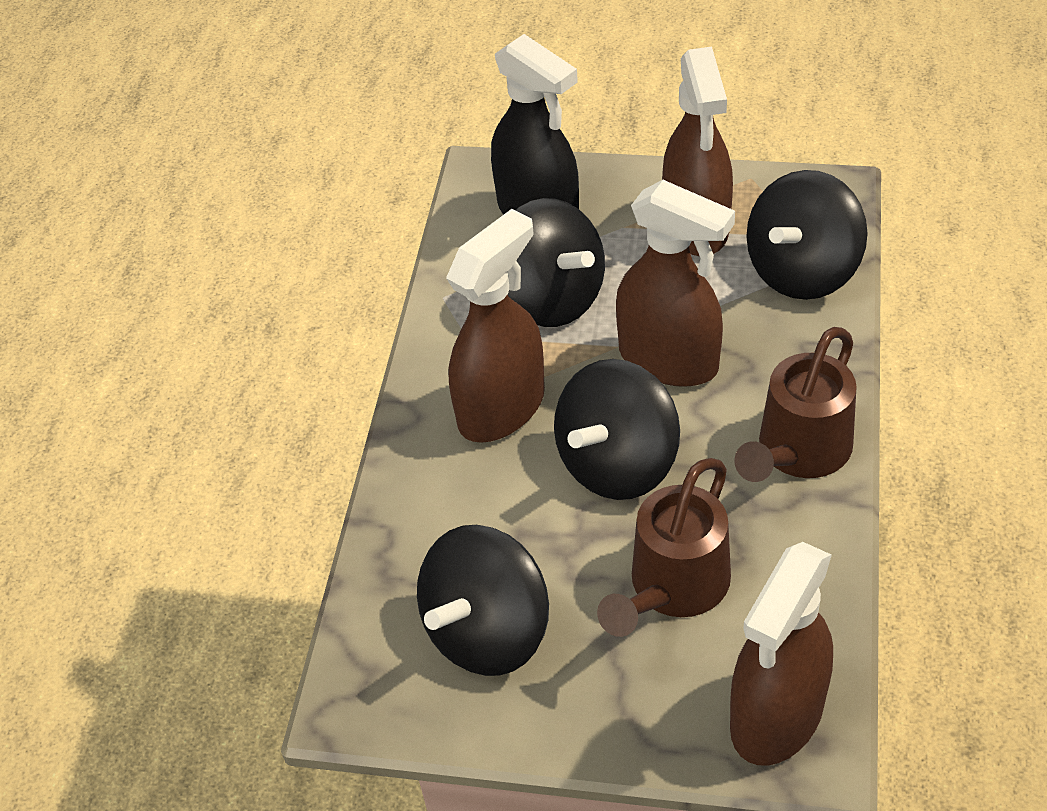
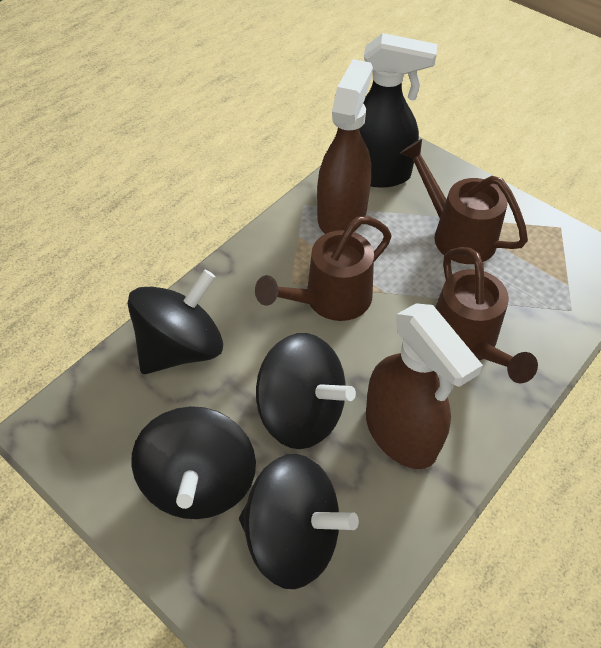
brown spray bottle: [446,209,545,443] [616,180,735,387] [662,47,733,256] [730,542,833,766] = 4 -> [317,59,373,234] [366,303,483,469] = 2
brown watering can: [597,458,731,637] [734,327,857,482] = 2 -> [255,216,392,321] [400,139,528,264] [435,247,538,383] = 3

